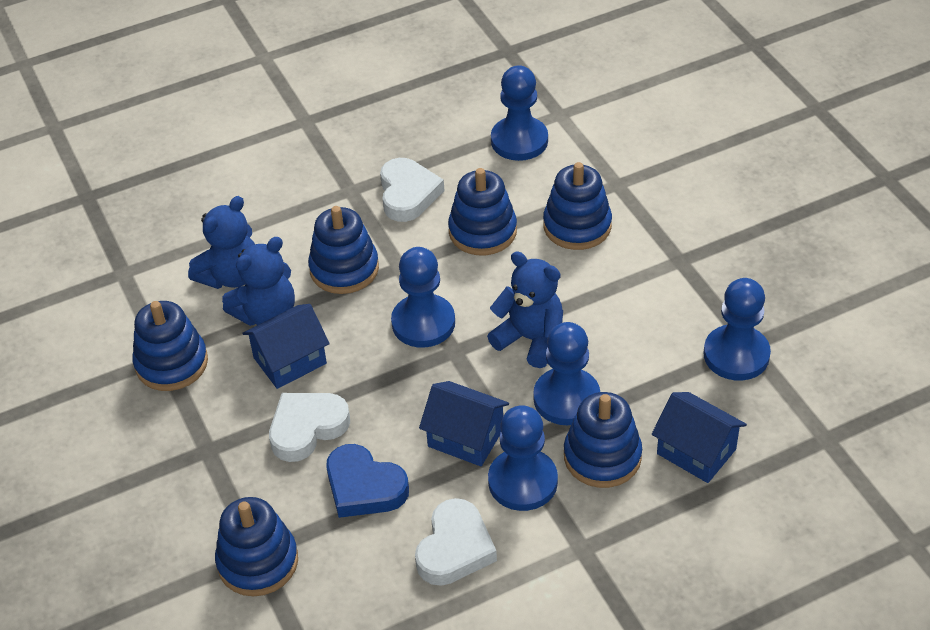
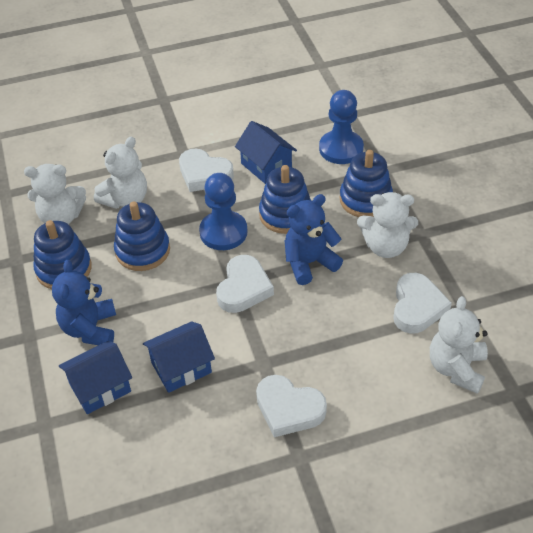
blue heart: [326,444,409,518] = 1 -> none = 0
blue pawn: [391,247,455,348] [488,405,558,511] [491,65,548,161] [533,322,600,425] [704,278,771,381] = 5 -> [199,173,248,250] [319,90,364,164] = 2
blue stacking toy: [132,301,208,391] [215,497,298,596] [308,206,379,294] [448,168,517,255] [543,162,612,250] [564,392,642,488] = 6 -> [33,220,92,289] [114,201,170,271] [259,165,311,234] [340,150,393,217] = 4
blue teddy bear: [188,196,255,289] [222,237,295,326] [487,251,563,368] = 3 -> [52,260,116,345] [284,194,343,285] = 2
white heart: [269,393,350,462] [380,158,444,222] [415,498,497,586] = 3 -> [179,149,234,192] [216,255,274,313] [256,375,327,437] [393,273,452,334] = 4
white teddy bear: none = 0 -> [24,164,86,224] [94,136,147,209] [357,192,418,258] [430,296,488,394] = 4

